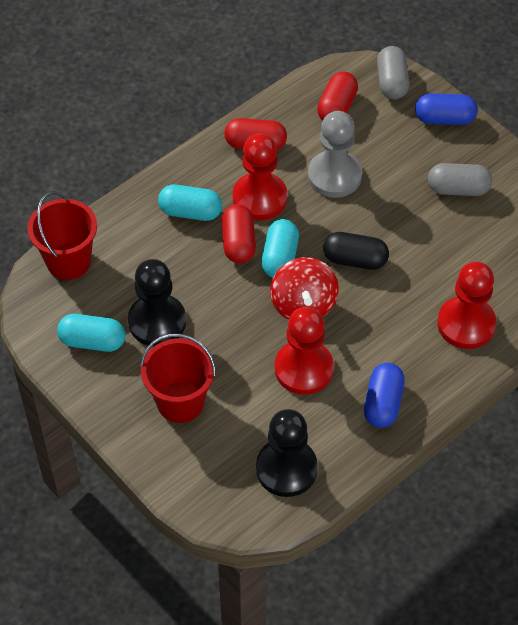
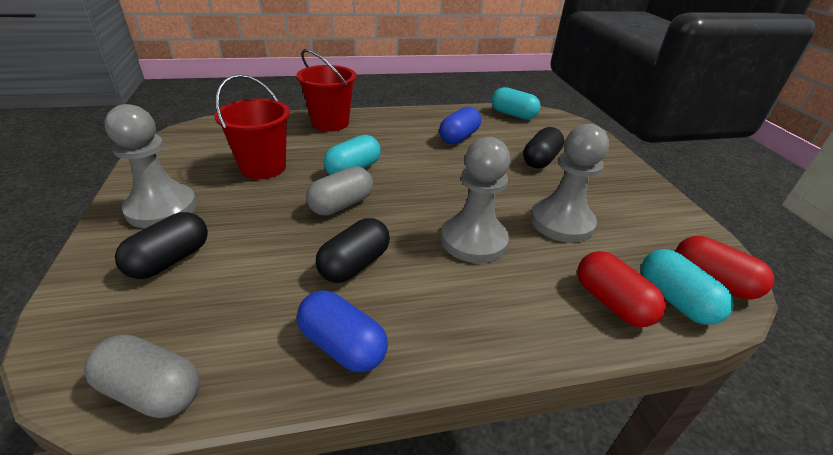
black capsule: [323,232,389,270] = 1 -> [115,212,208,279] [316,218,390,283] [523,127,564,169] = 3
black pawn: [128,259,186,346] [256,409,318,497] = 2 -> none = 0
grey pawn: [308,111,362,198] = 1 -> [104,104,197,228] [441,137,511,263] [531,124,609,243] = 3
red capsule: [222,204,256,264] [224,118,287,150] [317,72,358,121] = 3 -> [578,251,666,327] [675,236,774,300] = 2
red pawn: [233,133,287,220] [275,307,334,395] [437,262,496,349] = 3 -> none = 0
red spinning top: [270,257,339,320] = 1 -> none = 0

